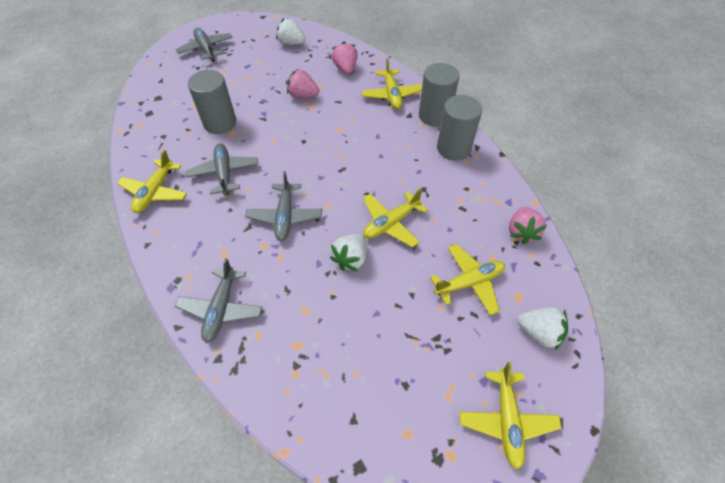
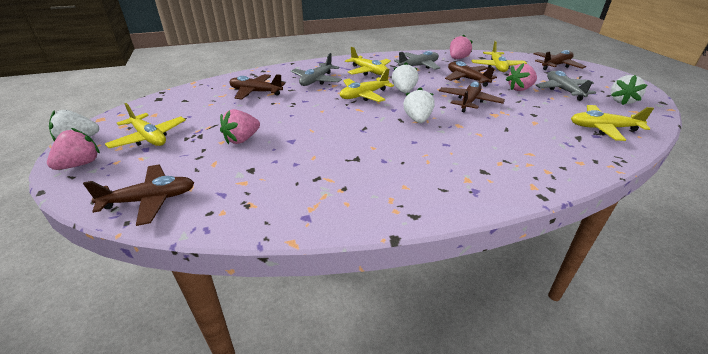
brown plane: none = 0 -> [83,165,194,226] [229,74,285,99] [439,81,505,112] [445,61,497,87] [533,50,586,70] = 5
grey cylinder: [188,70,236,134] [419,63,460,127] [437,95,482,161] = 3 -> none = 0
grey plane: [175,258,262,343] [176,28,233,62] [186,143,259,195] [245,171,322,241] = 4 -> [291,53,342,86] [394,51,440,70] [536,71,596,101] = 3
pink strawberry: [287,69,319,98] [332,42,358,74] [509,207,547,244] = 3 -> [47,128,100,170] [220,109,260,144] [450,34,473,59] [506,63,537,91] = 4
white strawberry: [276,18,305,45] [330,234,366,271] [518,307,568,350] = 3 -> [49,110,99,141] [392,62,419,93] [403,87,435,123] [611,75,647,105] = 4

